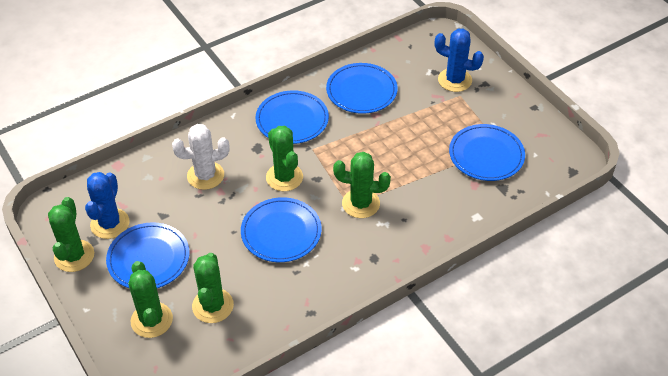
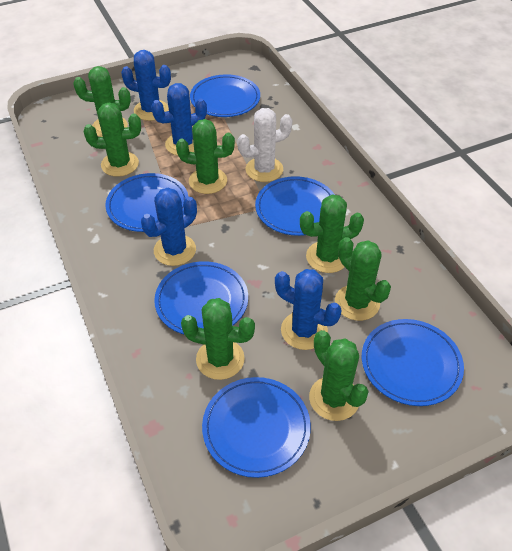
blue cactus: [85,172,129,239] [435,29,484,92] = 2 -> [121,50,171,121] [141,188,197,266] [151,83,207,156] [275,269,342,350] = 4
blue plate: [106,222,189,288] [241,197,321,262] [255,90,329,144] [326,63,398,114] [449,124,525,181] = 5 -> [105,173,189,232] [154,261,248,334] [190,74,260,117] [202,377,311,478] [255,176,335,236] [362,319,464,406] = 6
green cactus: [48,197,94,272] [129,261,173,338] [192,253,234,323] [266,126,303,191] [333,152,391,218] = 5 -> [73,66,131,137] [84,103,141,177] [176,119,235,194] [181,298,255,380] [300,195,364,273] [309,330,369,421] [335,237,391,321] = 7

